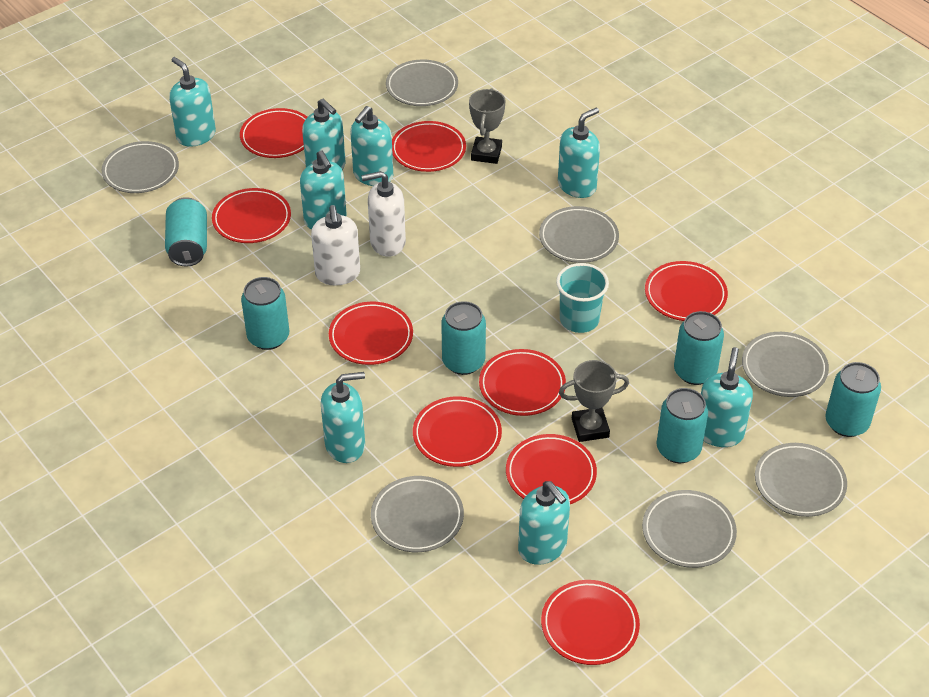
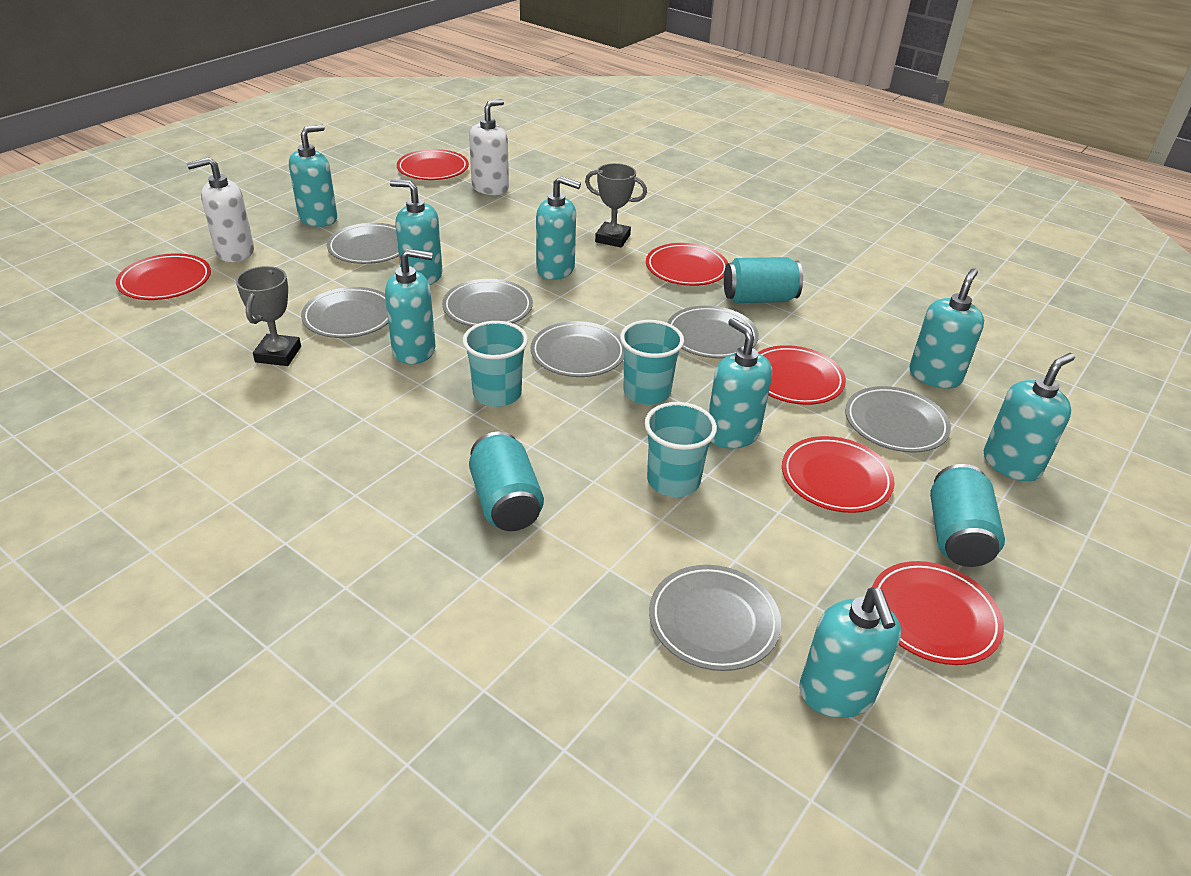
red plate: [212,188,291,243] [240,108,307,158] [329,302,413,365] [392,121,466,172] [413,396,502,467] [479,349,566,416] [506,434,597,504] [541,580,640,665] [645,261,728,321] = 9 -> [116,253,211,300] [397,149,469,180] [646,243,728,286] [758,345,846,405] [782,436,895,513] [872,561,1004,665] = 6
turquoise can: [165,197,207,267] [241,277,289,350] [441,301,486,375] [656,388,708,463] [674,311,724,385] [825,362,881,437] = 6 -> [469,432,544,531] [724,257,803,303] [930,464,1005,567] = 3
turquoise cup: [556,263,609,333] = 1 -> [463,321,528,407] [620,320,684,405] [645,402,717,497] = 3

